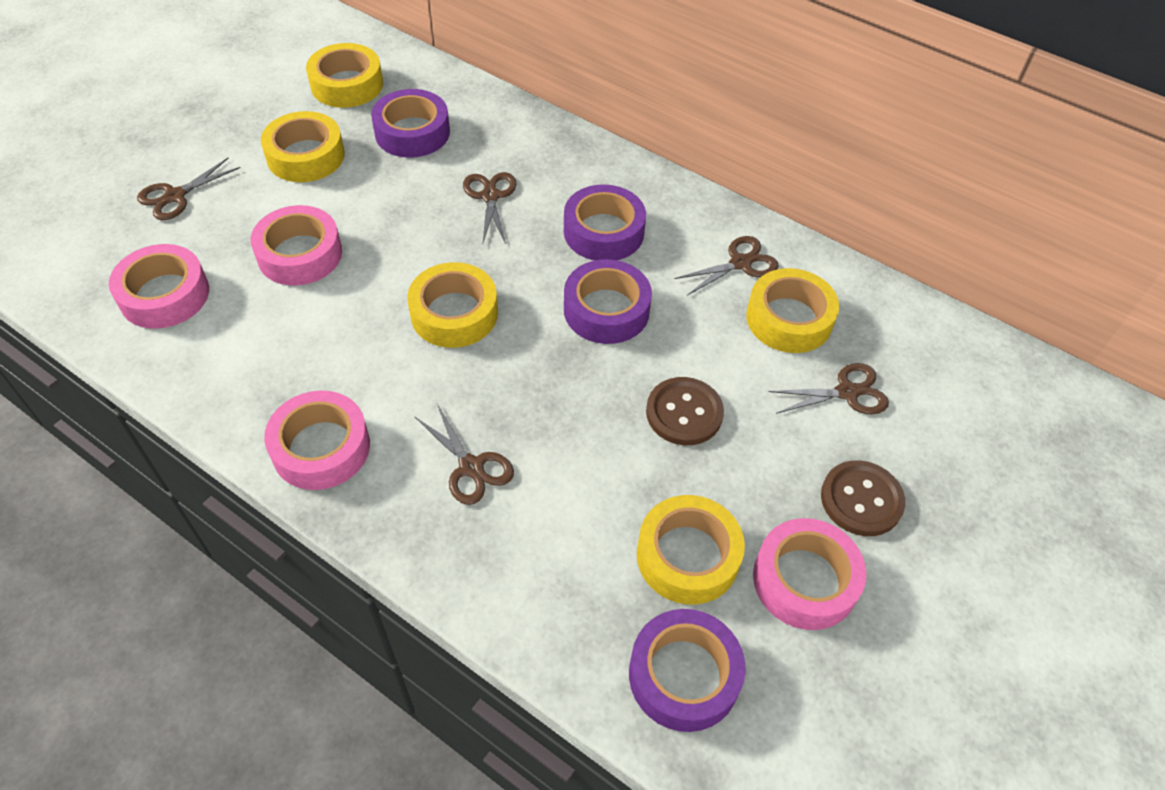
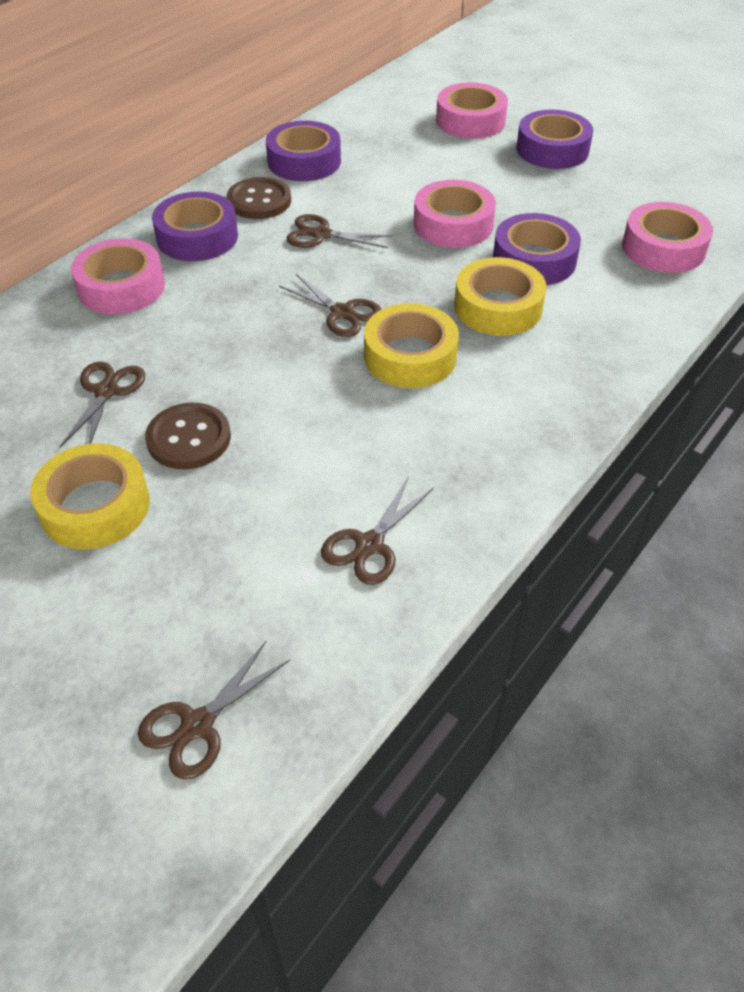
yellow tape: [261,111,345,182] [306,43,383,108] [407,262,498,348] [637,495,745,605] [746,268,839,353] = 5 -> [30,443,150,549] [364,303,459,388] [454,257,547,336] = 3

